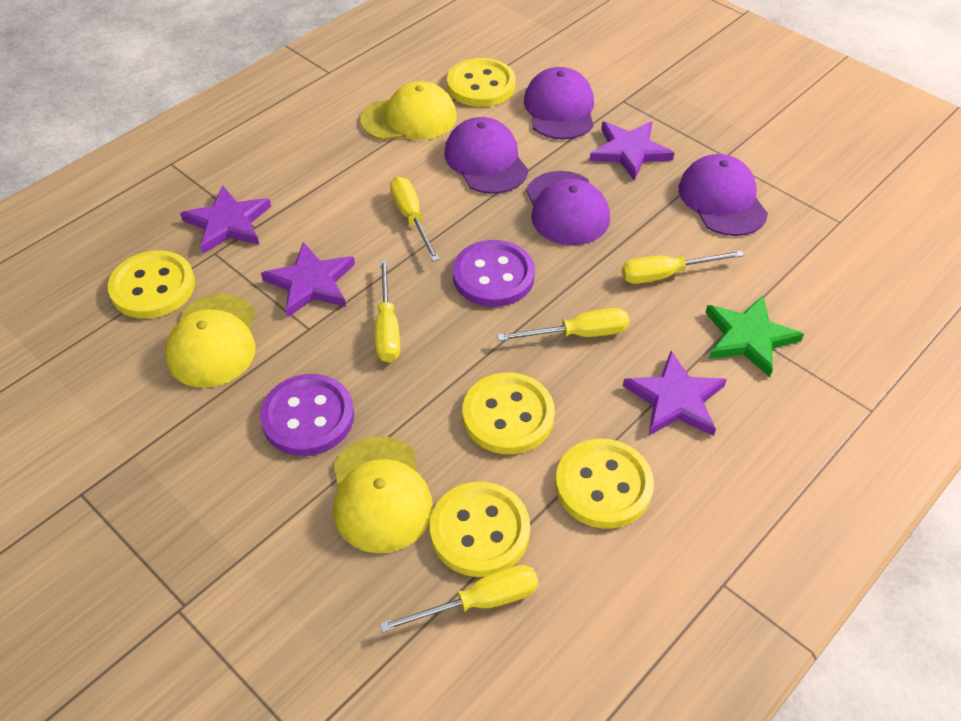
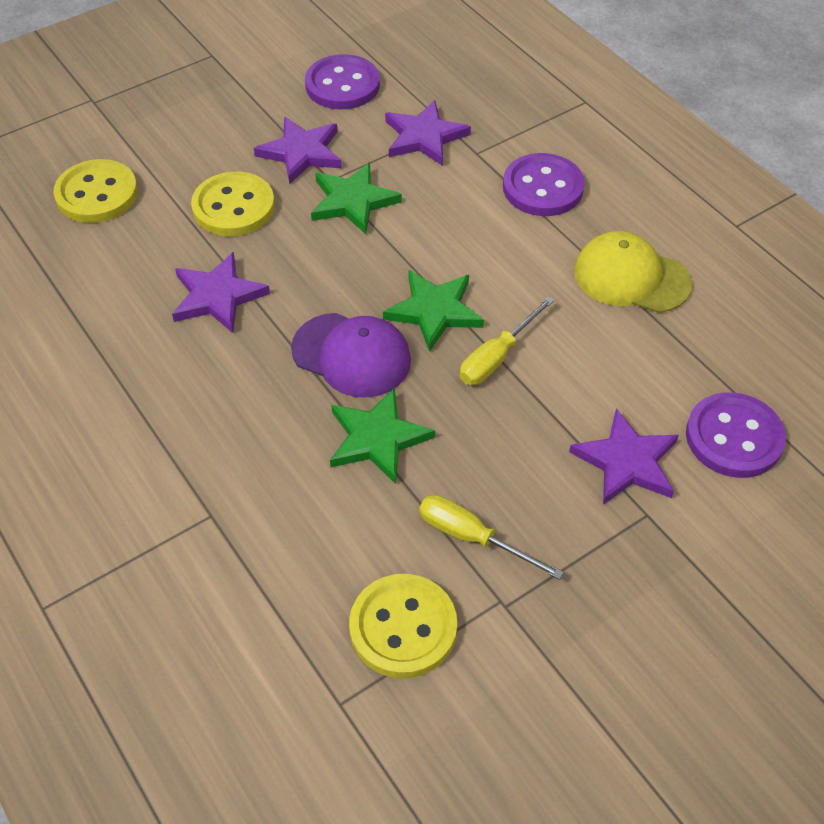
green star: [705,296,804,377] = 1 -> [311,162,402,234] [330,388,435,484] [383,270,484,352] = 3
purple button: [260,374,354,456] [453,240,535,307] = 2 -> [305,54,380,109] [503,153,585,216] [686,392,786,478] = 3
purple cap: [445,117,528,194] [524,67,594,140] [526,171,610,245] [679,154,768,236] = 4 -> [291,313,411,398] = 1
yellow button: [108,251,195,319] [430,482,530,577] [447,58,516,107] [462,373,555,454] [555,439,654,528] = 5 -> [53,159,138,223] [191,172,275,236] [349,574,457,678] = 3
yellow cap: [165,294,255,388] [334,436,433,553] [360,81,457,141] = 3 -> [574,231,692,313] = 1
yellow screwdriver: [375,260,400,362] [380,565,538,633] [390,177,440,262] [497,308,629,341] [622,250,744,284] = 5 -> [419,495,564,580] [460,296,555,385] = 2

